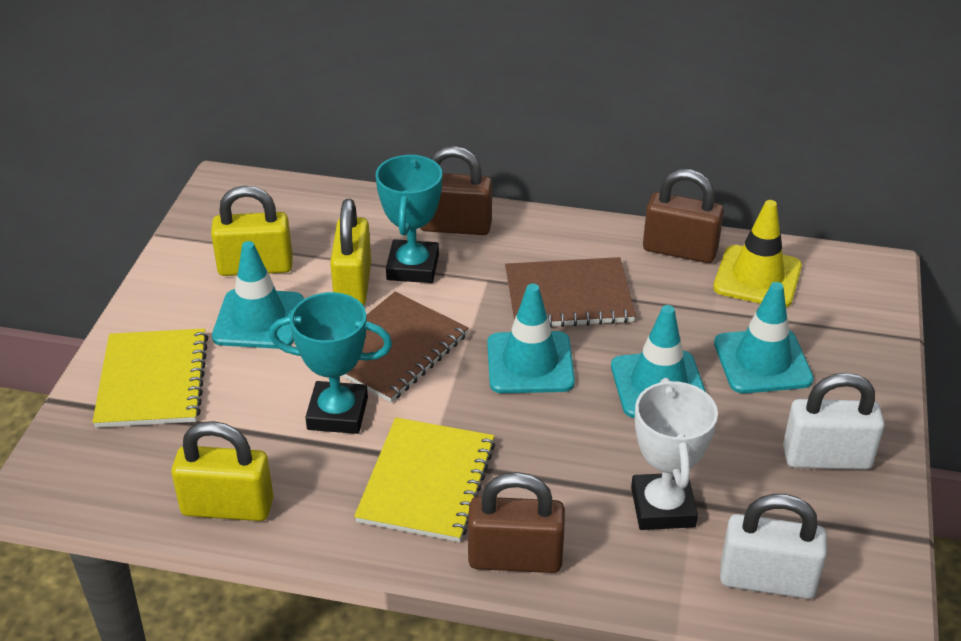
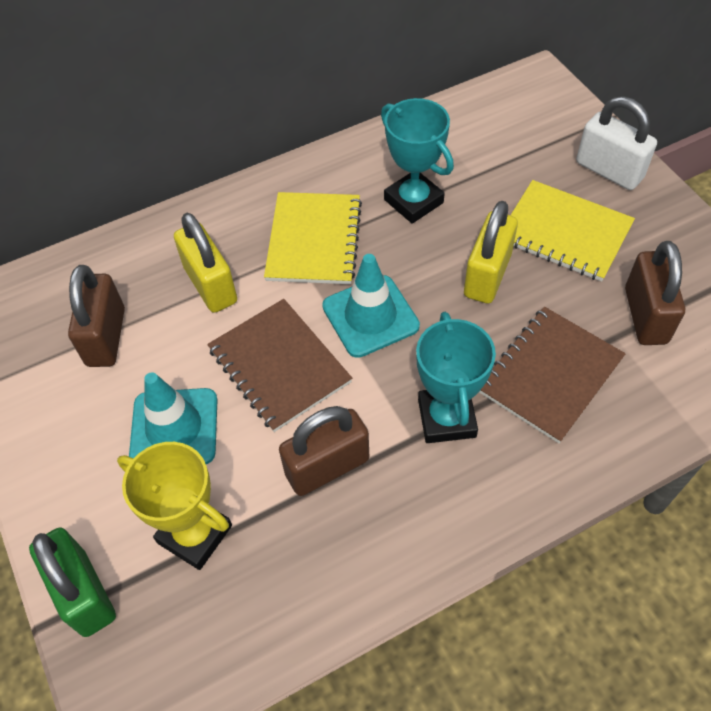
green padlock: none = 0 -> [29,528,116,637] = 1
turquoise traffic cone: [212,241,304,349] [487,284,575,393] [611,305,706,418] [714,282,814,394] = 4 -> [129,373,217,464] [322,254,420,358] = 2
white padlock: [720,494,827,599] [783,373,884,470] = 2 -> [576,96,657,190] = 1
white trophy: [631,378,718,530] = 1 -> none = 0
yellow padlock: [171,421,273,521] [211,185,293,276] [330,199,371,305] = 3 -> [174,213,237,313] [464,201,518,304] = 2
yellow traffic cone: [713,200,802,307] = 1 -> none = 0
yellow trophy: none = 0 -> [117,442,232,570] = 1

